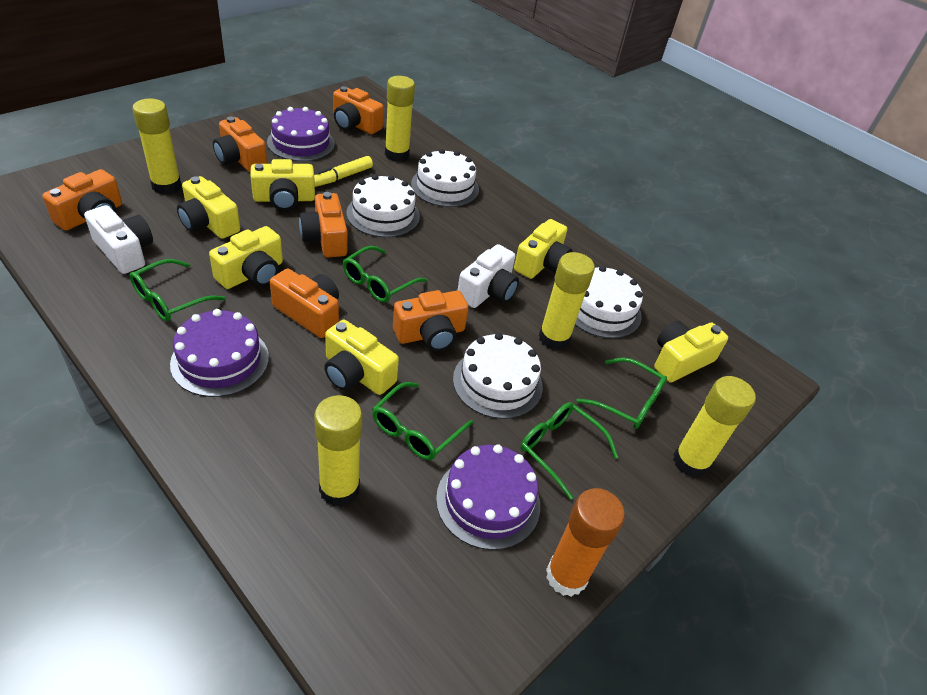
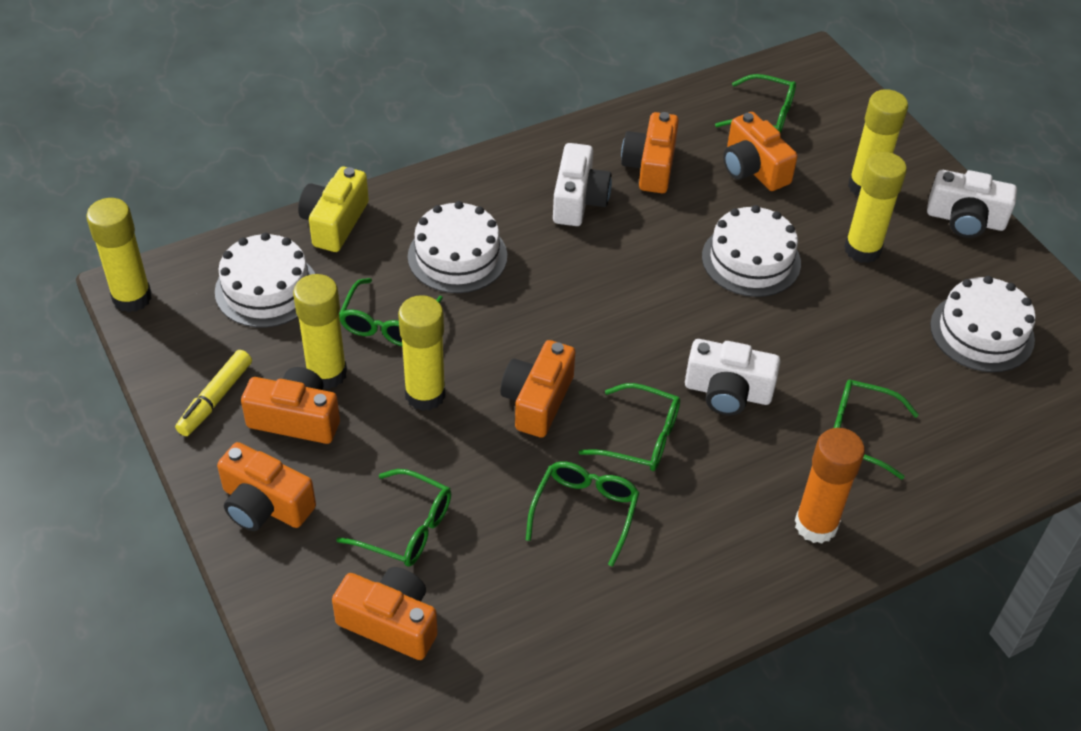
green glasses: [129,259,225,321] [343,246,427,302] [372,382,473,460] [520,402,618,500] [577,357,667,429] = 5 -> [336,469,451,567] [339,278,443,346] [526,461,639,567] [579,383,680,471] [715,74,796,133] [834,380,919,480] = 6
purple cake: [170,309,269,397] [267,107,335,161] [436,444,540,550] = 3 -> none = 0
white camera: [84,205,153,274] [457,244,519,308] = 2 -> [553,143,612,226] [685,339,781,415] [927,170,1017,238] = 3
yellow camera: [177,176,240,239] [209,226,283,289] [250,159,315,211] [324,320,399,395] [514,219,572,279] [654,321,728,383] = 6 -> [298,167,369,252] = 1

